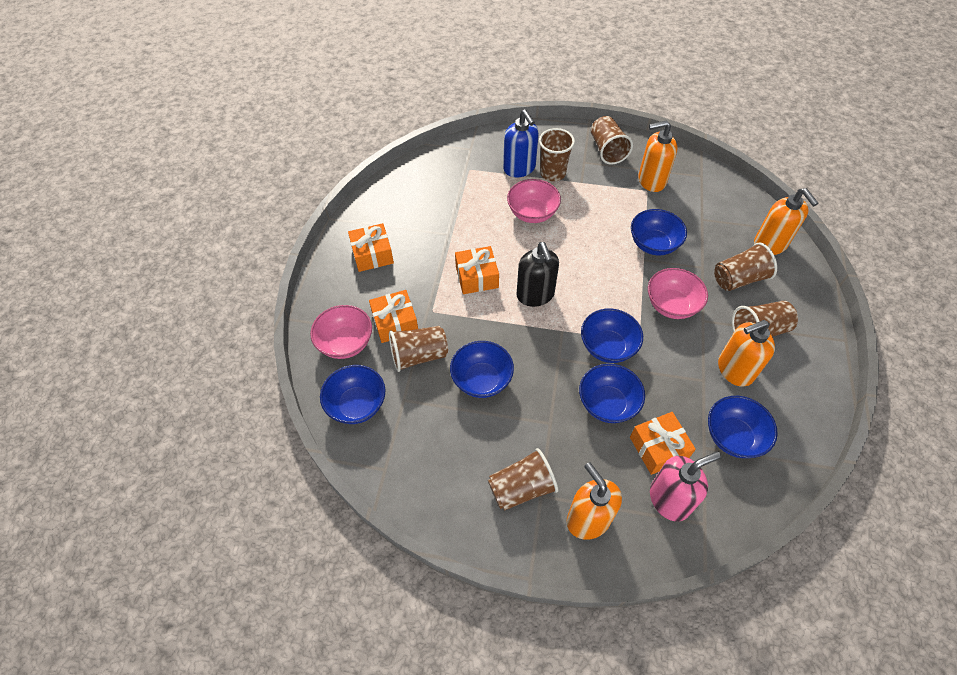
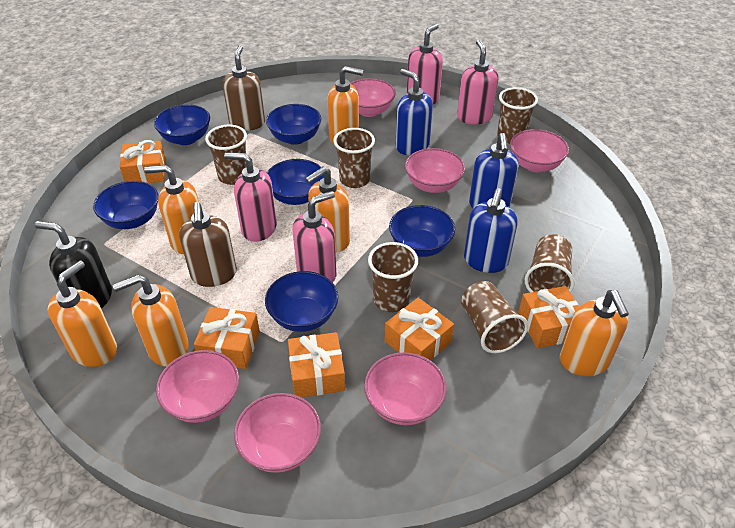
blue soap dispenser: [503,109,539,177] = 1 -> [396,69,433,155] [464,188,517,273] [469,133,519,208] = 3
brown soap dispenser: none = 0 -> [179,202,237,287] [223,45,265,131] = 2
orange gift: [348,223,394,272] [369,290,418,343] [455,246,499,294] [630,412,696,475] = 4 -> [120,140,166,183] [194,307,260,369] [288,332,345,398] [385,298,454,360] [518,286,579,348] = 5
orange soap dispenser: [566,462,622,540] [638,120,678,192] [718,320,775,387] [754,188,818,255] = 4 -> [48,260,117,367] [112,274,189,367] [144,165,199,254] [305,167,350,252] [327,66,363,145] [560,290,629,376] = 6
pink bowl: [310,305,372,359] [507,179,561,223] [648,268,708,319] = 3 -> [156,350,239,423] [234,393,321,473] [350,78,396,117] [364,352,447,425] [405,148,465,193] [510,129,569,172] = 6
pink soap dispenser: [650,451,721,522] = 1 -> [224,153,277,242] [292,191,337,283] [407,24,443,104] [457,40,499,125] = 4

